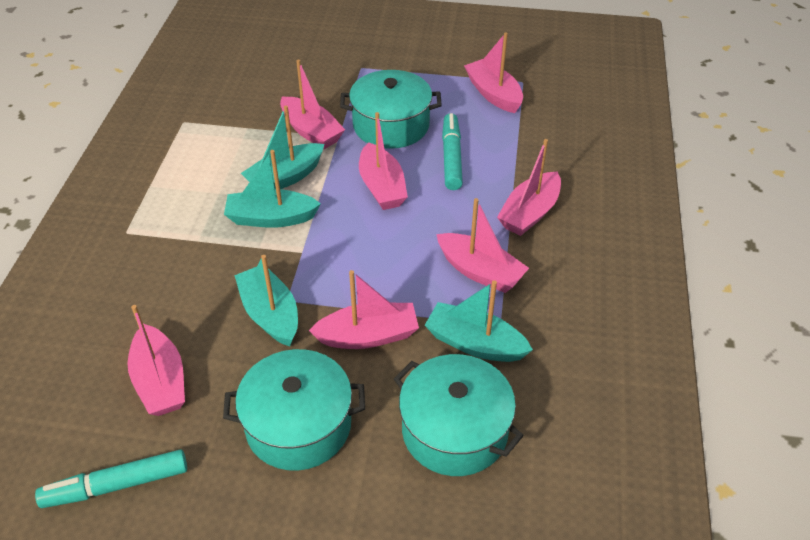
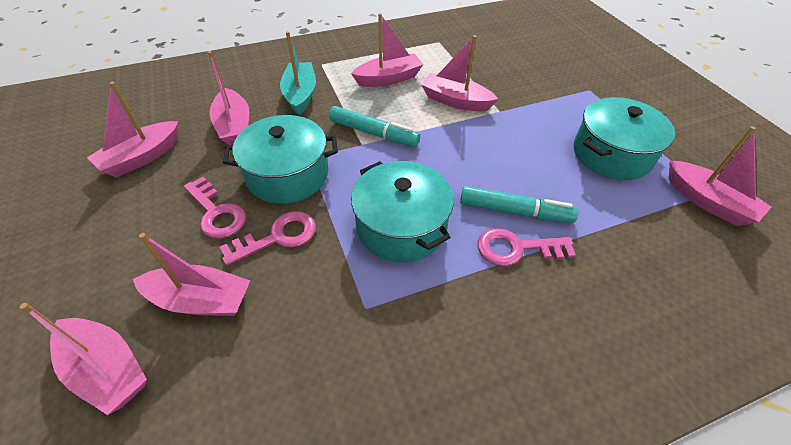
pink key: none = 0 -> [184,177,246,239] [220,211,316,266] [478,228,576,266] = 3
turquoise boat: [224,150,321,228] [234,255,298,347] [241,106,324,189] [424,280,533,362] = 4 -> [280,31,316,115] = 1

